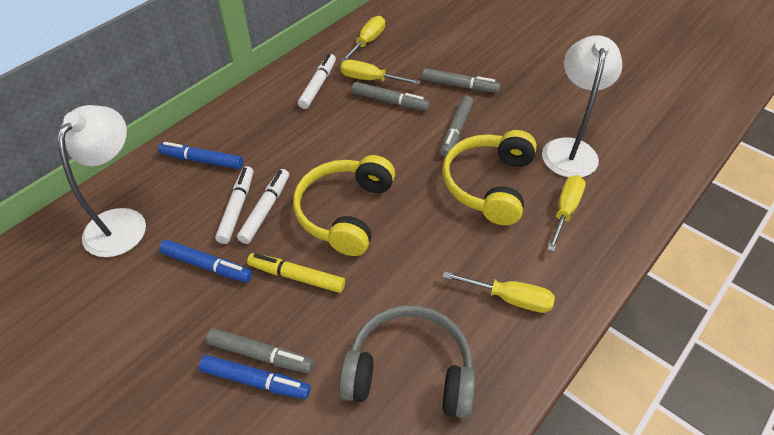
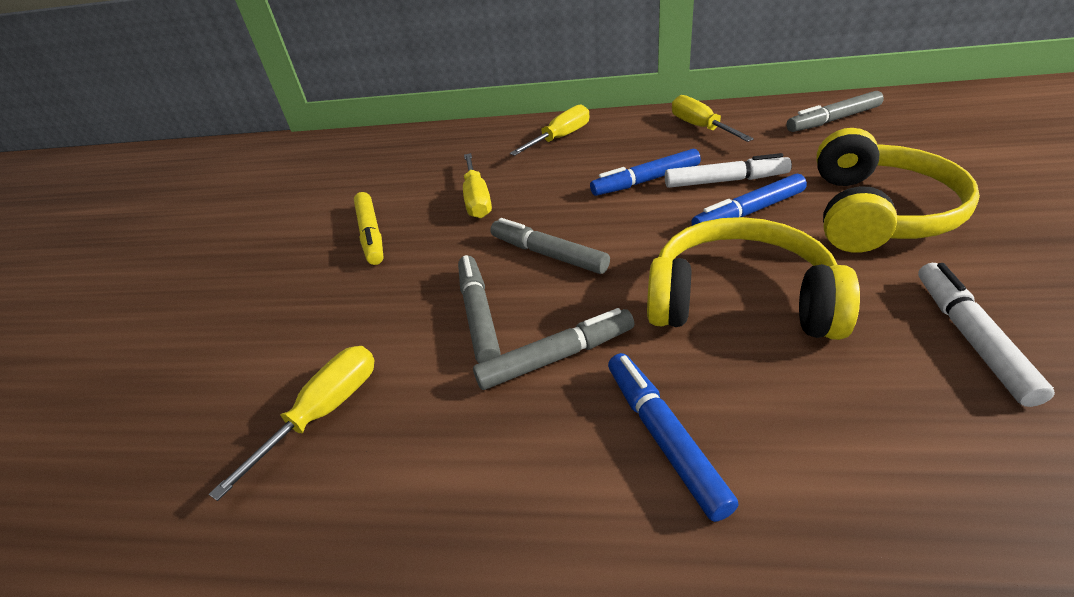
grey headphones: [339,305,476,419] = 1 -> none = 0
white lamp: [58,105,146,257] [542,35,622,177] = 2 -> none = 0
white marker: [215,166,254,244] [237,169,289,244] [298,54,336,109] = 3 -> [665,153,792,188] [918,263,1055,407] = 2

